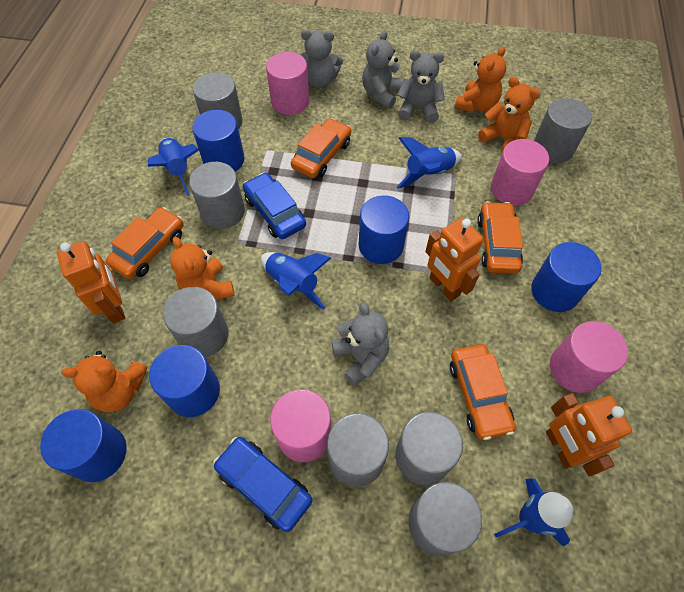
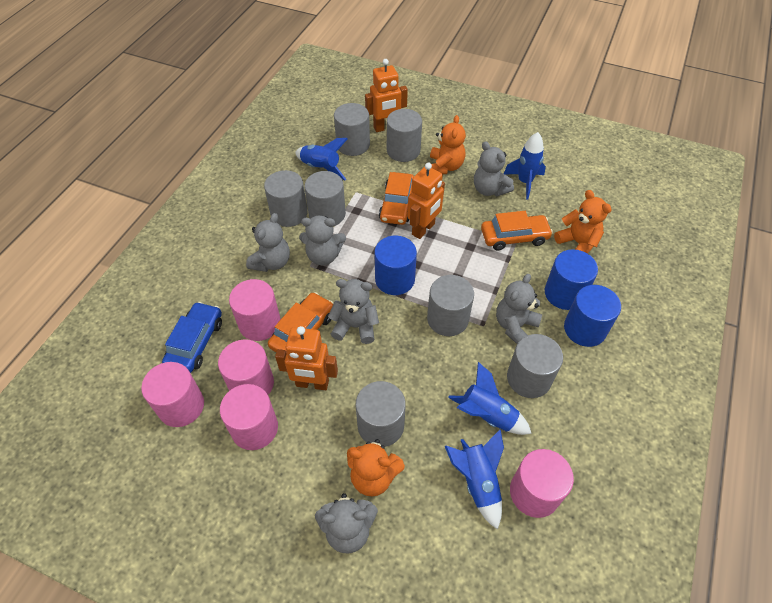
blue car: [213,437,312,532] [243,172,306,239] = 2 -> [162,302,222,373] = 1
blue cylinder: [40,409,127,482] [149,345,220,417] [192,110,244,172] [359,195,409,264] [532,242,602,312] = 5 -> [374,235,417,295] [545,249,598,310] [564,285,621,347] = 3
grey teddy bear: [300,30,343,88] [332,302,389,386] [362,30,403,108] [397,50,445,123] = 4 -> [246,213,290,272] [299,215,346,265] [315,493,378,553] [328,279,379,344] [474,141,514,196] [496,274,542,344] = 6
orange car: [106,207,184,279] [291,118,351,178] [450,344,516,440] [477,201,523,274] = 4 -> [268,292,334,353] [379,172,414,225] [481,211,553,250] = 3
orange teddy bear: [61,351,147,412] [170,237,235,300] [454,47,506,113] [478,77,540,153] = 4 -> [347,439,405,496] [430,115,466,174] [554,190,612,254] = 3
pink cylinder: [266,52,309,115] [270,389,331,462] [491,139,549,206] [550,321,628,393] = 4 -> [141,362,204,427] [218,339,274,395] [220,384,278,450] [229,279,281,341] [510,449,574,518] = 5

